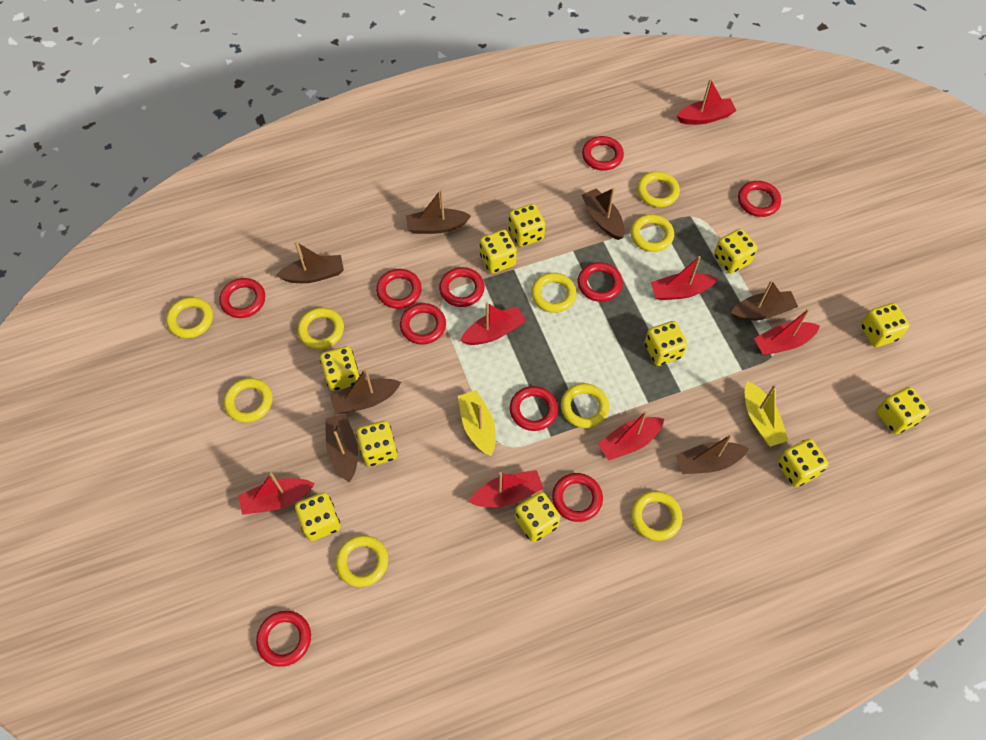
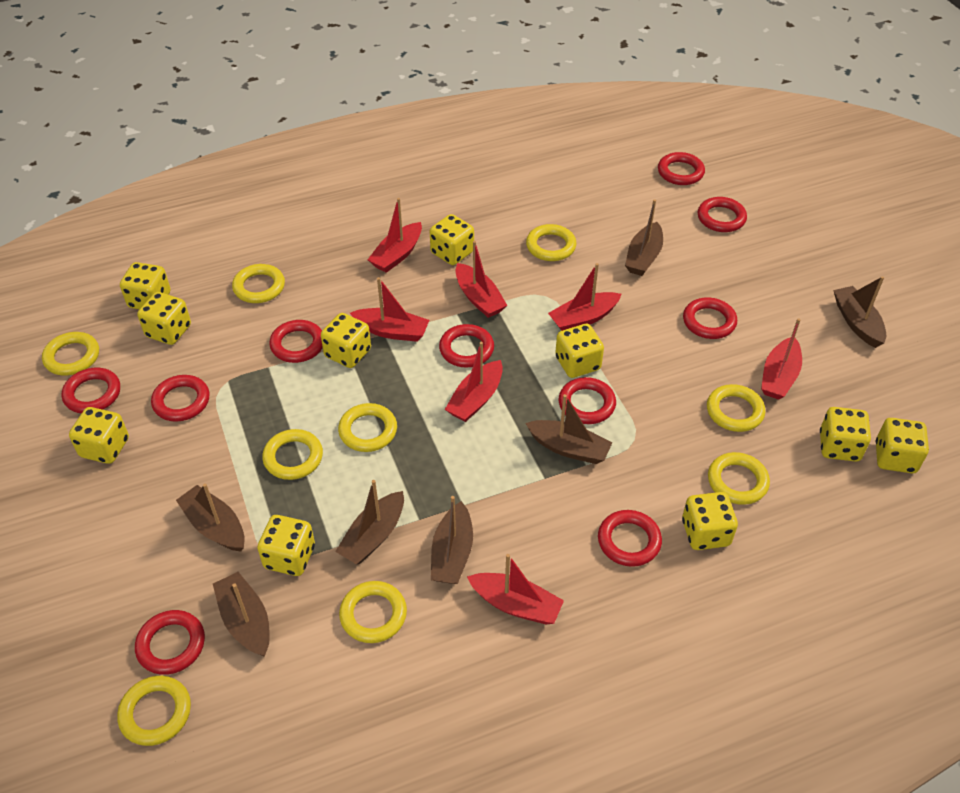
yellow boat: [458,390,496,456] [745,381,789,447] = 2 -> none = 0
yellow dice: [295,492,340,541] [320,346,360,391] [356,421,397,467] [480,230,517,274] [509,204,545,247] [515,492,560,542] [644,321,687,366] [714,229,758,274] [777,439,828,487] [860,303,910,347] [876,387,929,434] = 11 -> [69,407,129,464] [120,262,170,309] [137,292,191,345] [257,515,315,576] [321,313,371,368] [430,214,474,265] [555,324,604,378] [682,492,738,550] [820,407,871,462] [876,418,929,473] = 10

